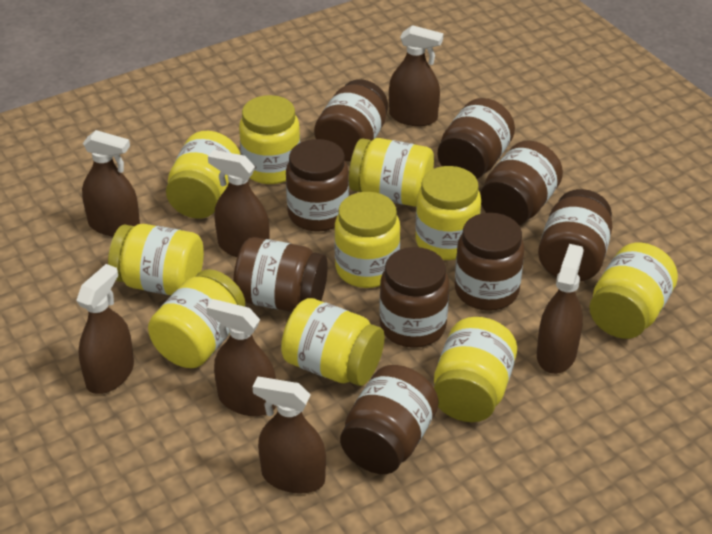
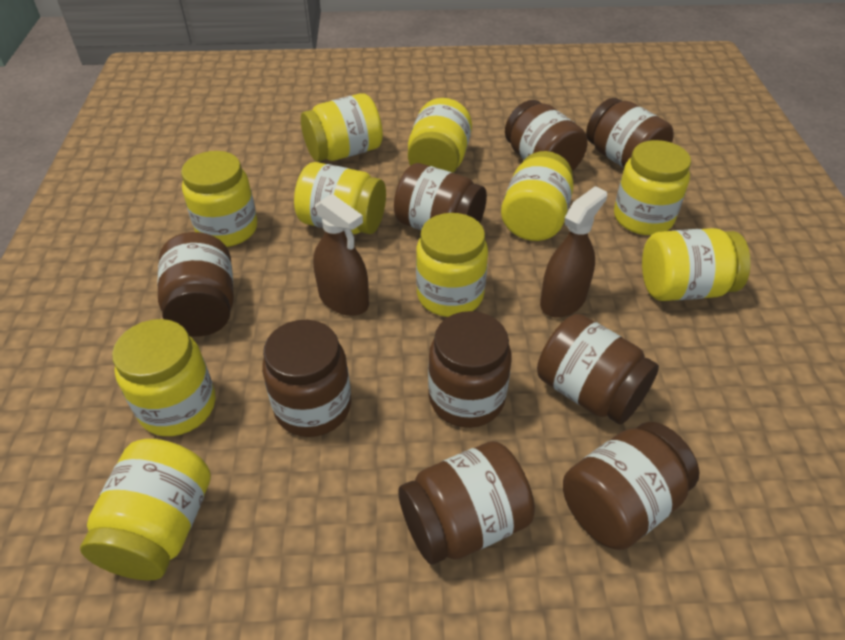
brown spray bottle: [76,264,134,394] [82,130,140,236] [206,299,276,416] [208,150,270,257] [253,377,326,494] [389,25,443,126] [537,244,584,374] = 7 -> [313,194,369,316] [540,186,607,318] = 2

